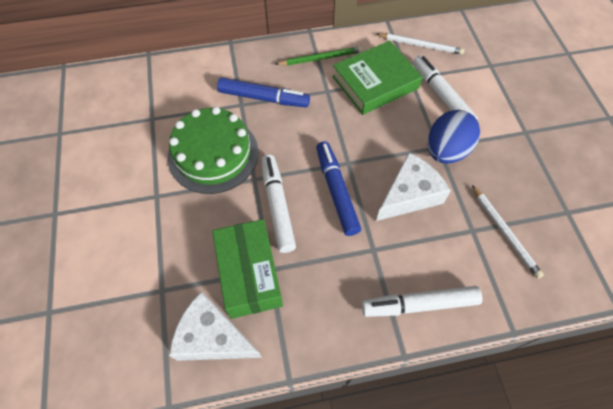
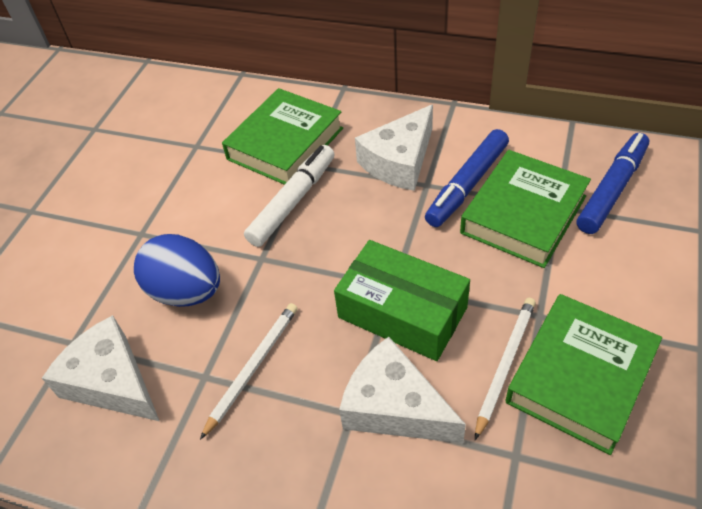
green book: [332,41,423,115] = 1 -> [222,88,343,185] [460,150,591,268] [505,294,662,455] = 3
green cake: [168,107,259,194] = 1 -> none = 0
green pencil: [275,46,363,66] = 1 -> none = 0
white cheese: [169,291,262,361] [376,153,451,221] = 2 -> [42,315,159,421] [339,337,466,443] [355,104,433,191] = 3
white marker: [261,155,296,253] [362,286,483,317] [413,55,478,120] = 3 -> [244,145,335,247] = 1

